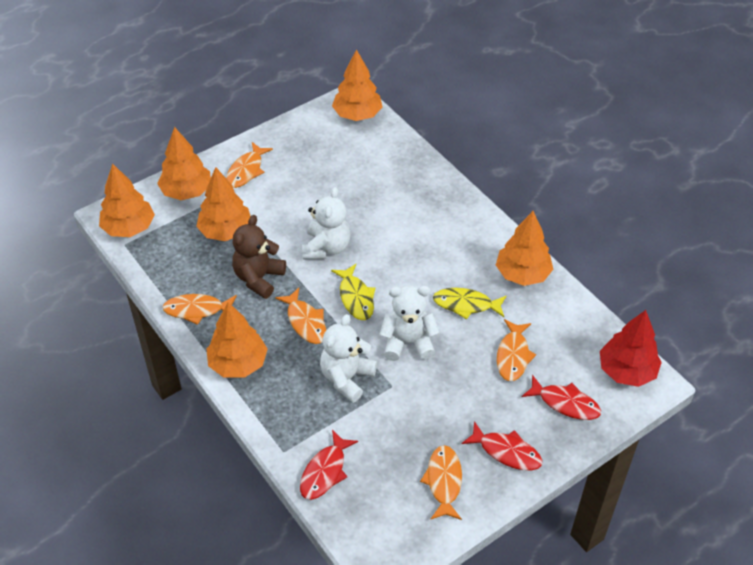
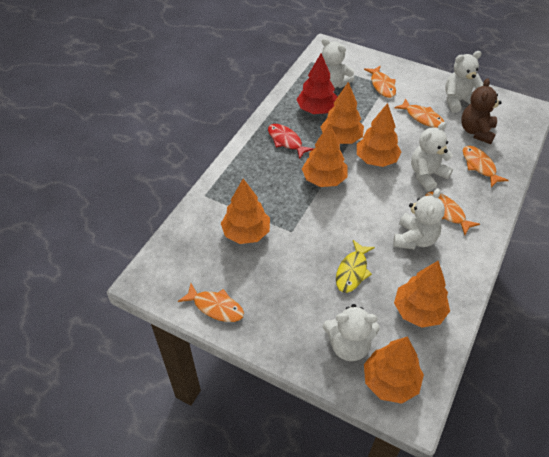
red fish: [300,430,358,500] [462,421,543,470] [522,375,601,420] = 3 -> [268,124,314,159] = 1
white teddy bear: [302,187,351,259] [320,314,377,403] [380,285,439,361] = 3 -> [322,38,354,88] [323,304,379,361] [393,188,445,250] [411,122,453,191] [445,51,483,113] = 5
yellow fish: [331,264,375,320] [433,288,507,320] = 2 -> [336,240,375,293] = 1

